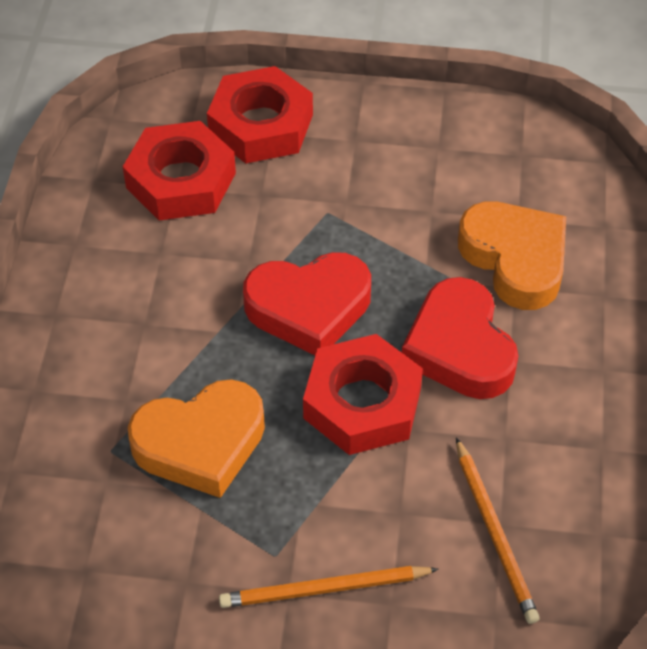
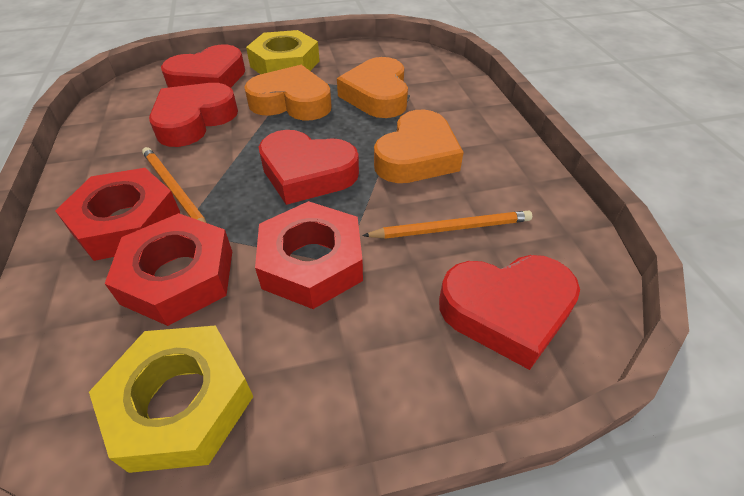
orange heart: [128,379,265,498] [458,201,566,310] = 2 -> [244,65,332,120] [337,57,408,118] [374,110,464,183] = 3
red heart: [243,252,371,355] [402,277,518,399] = 2 -> [149,83,238,147] [161,45,245,88] [259,130,359,205] [439,255,580,370] = 4
yellow nut: none = 0 -> [89,325,253,473] [246,30,320,74] = 2

